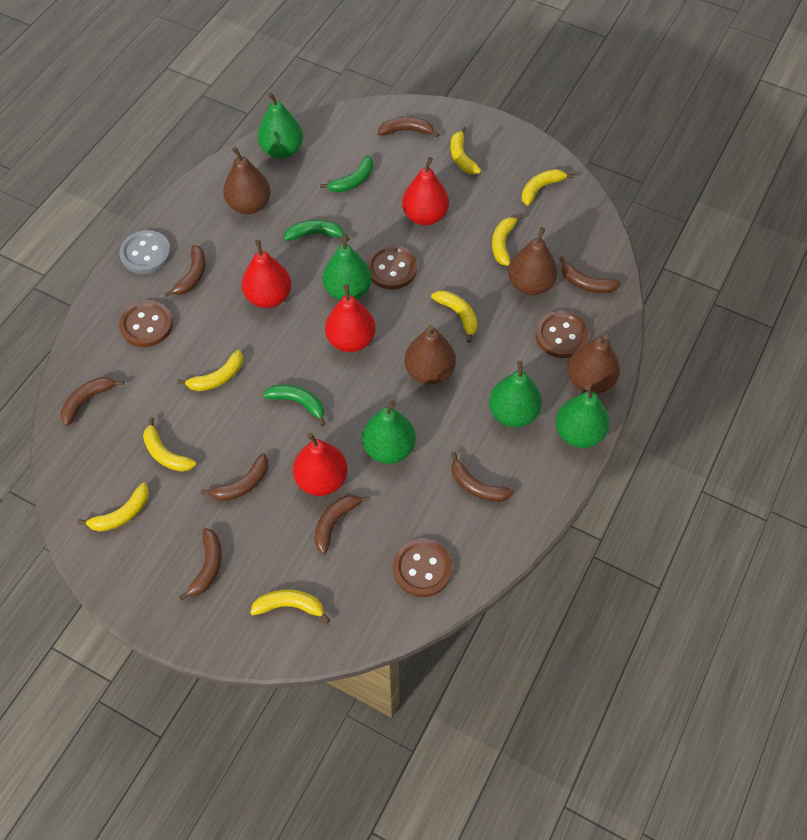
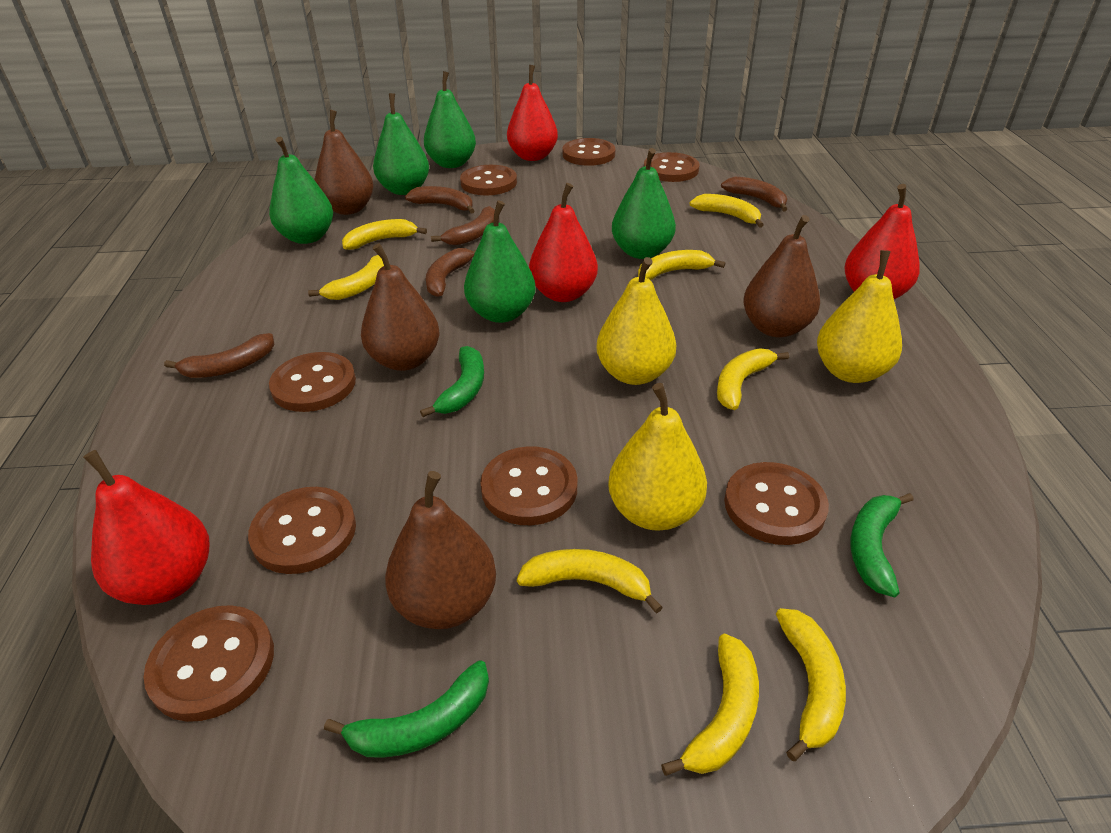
brown banana: [61,377,124,426] [164,245,206,297] [178,528,222,601] [201,453,268,501] [315,495,370,554] [378,117,439,138] [451,452,514,502] [559,256,621,293] = 8 -> [164,333,274,378] [405,186,475,214] [426,248,476,297] [431,206,495,246] [721,177,787,211] = 5
brown button: [119,300,173,347] [367,245,417,290] [393,538,453,597] [535,311,589,358] = 4 -> [144,605,274,722] [248,487,356,574] [269,352,356,412] [460,165,517,195] [480,446,578,525] [563,138,615,166] [644,152,700,182] [724,462,829,545] = 8
grey button: [119,230,171,274] = 1 -> none = 0
yellow pear: none = 0 -> [597,257,676,385] [608,383,707,531] [817,250,902,383] = 3

